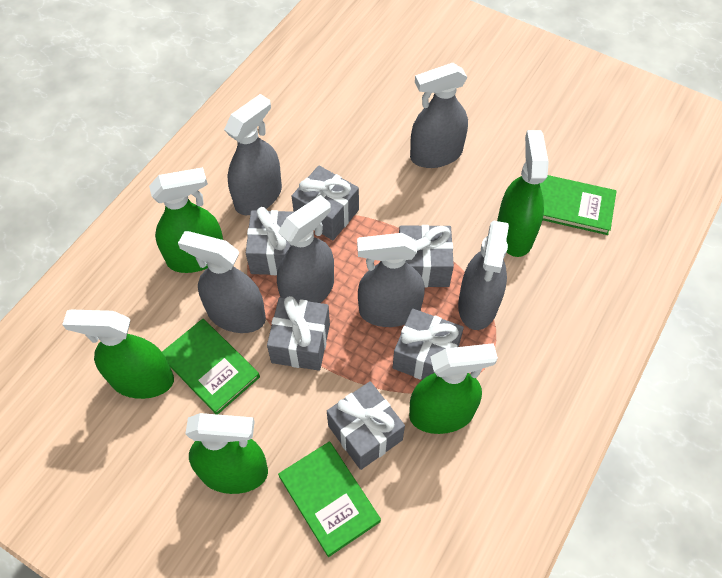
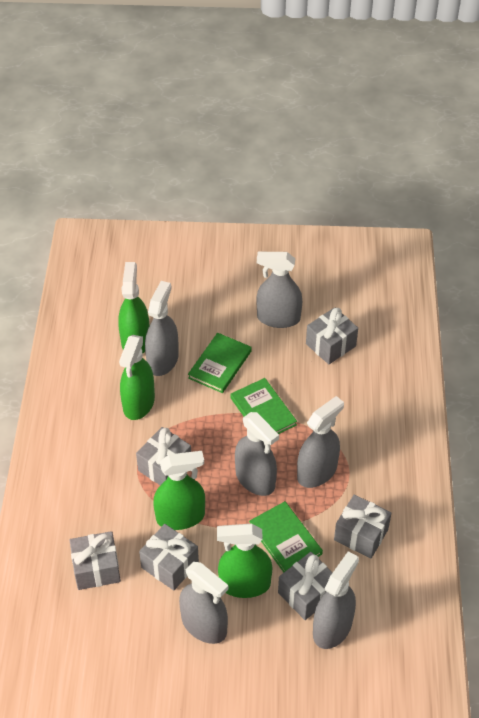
green spray bottle: [62,309,174,399] [149,167,223,273] [185,413,268,494] [409,343,498,434] [497,130,549,257] = 5 -> [118,262,149,354] [119,335,155,420] [153,451,205,530] [217,524,272,598] = 4

